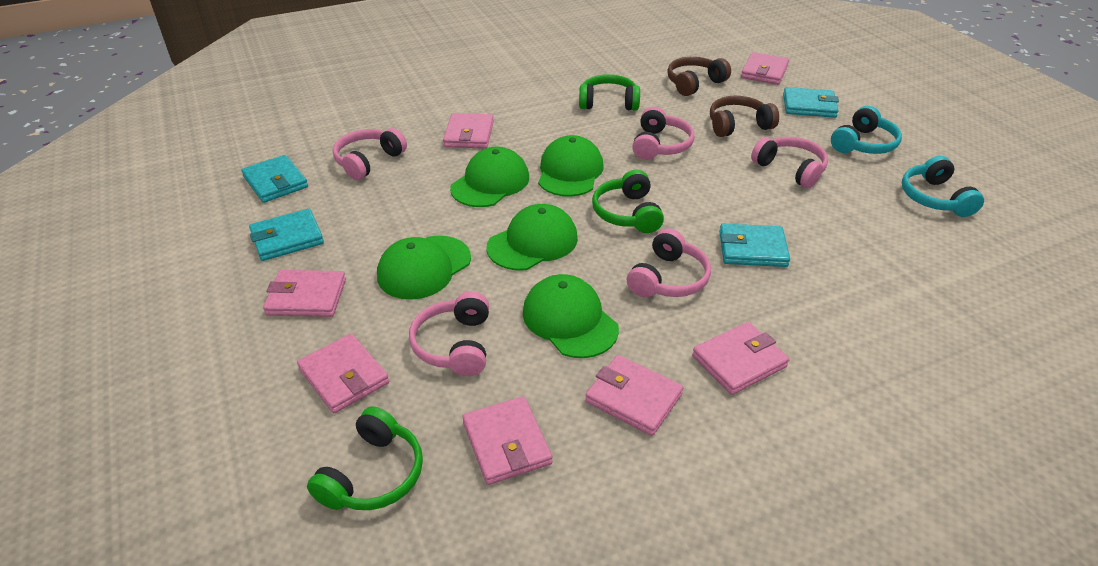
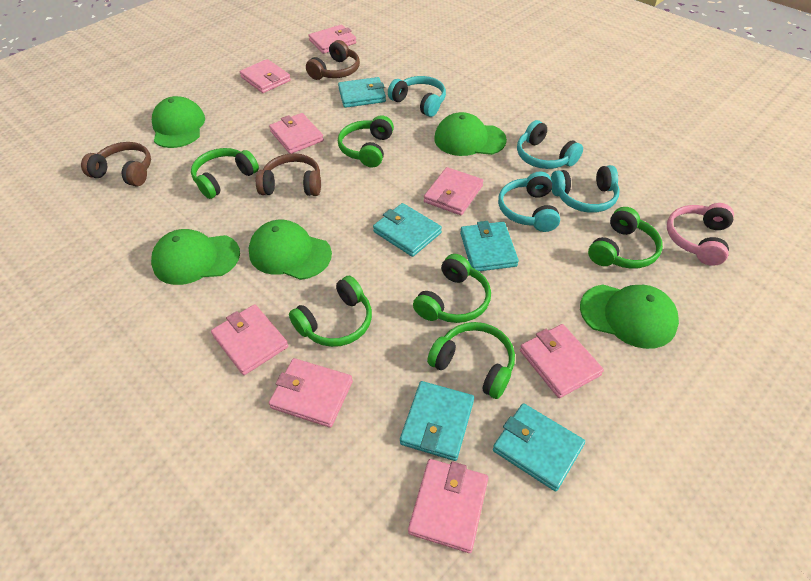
brown headphones: [667,57,731,96] [710,96,779,137] = 2 -> [81,142,151,186] [256,153,321,196] [306,40,360,80] = 3
green headphones: [307,406,423,510] [579,74,640,111] [592,170,664,233] = 3 -> [191,148,259,199] [289,276,372,347] [338,115,394,167] [413,254,491,323] [427,322,515,399] [588,207,663,269] = 6
pink headphones: [333,128,407,180] [409,291,489,376] [627,229,711,297] [632,107,694,160] [751,137,828,188] = 5 -> [667,203,734,266] = 1
pink wallet: [263,270,346,317] [297,334,389,413] [443,113,494,149] [462,396,552,485] [585,355,683,436] [692,322,789,395] [741,52,789,85] = 7 -> [211,304,288,375] [239,59,291,93] [269,113,324,154] [269,358,353,428] [309,25,356,54] [408,459,488,553] [424,167,483,215] [520,324,604,398] = 8
turquoise headphones: [831,106,902,154] [902,156,984,217] = 2 -> [388,76,446,117] [498,172,560,232] [517,120,583,169] [551,165,620,213] = 4
turquoise wallet: [241,155,308,203] [249,209,324,261] [719,224,790,267] [783,87,839,118] = 4 -> [338,77,386,108] [373,203,442,257] [400,381,474,461] [460,221,519,271] [493,403,585,491] = 5

